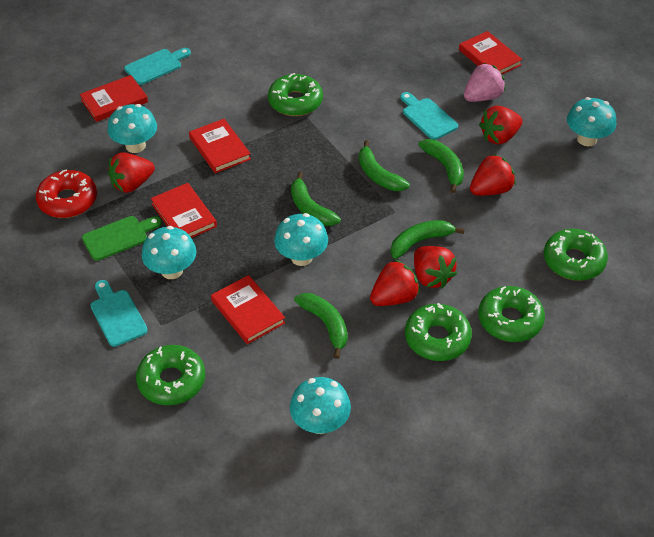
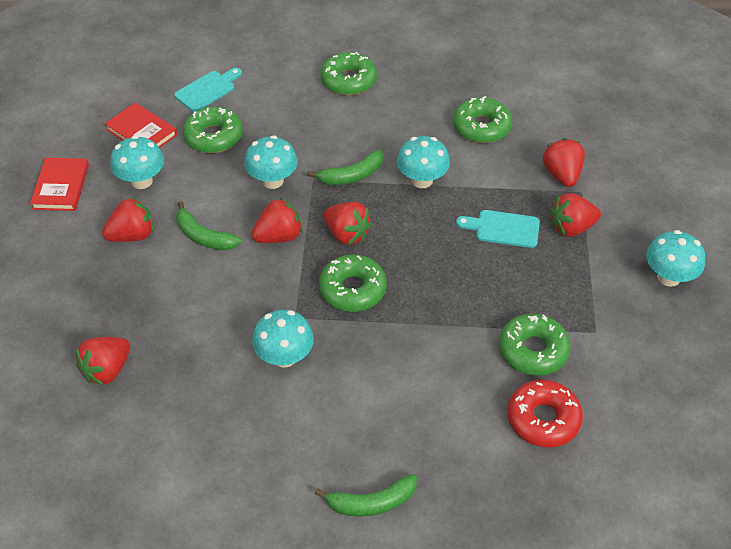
green banana: [291,172,341,226] [294,293,348,359] [359,140,410,191] [391,220,465,259] [418,139,464,193] = 5 -> [176,201,241,250] [307,150,383,185] [315,474,417,517] = 3
green cutting board: [82,216,162,261] = 1 -> none = 0
pink strawberry: [464,63,506,102] = 1 -> none = 0
red book: [80,75,148,122] [151,183,217,238] [189,119,251,173] [211,275,285,344] [459,31,522,74] = 5 -> [30,158,89,211] [105,102,177,148] = 2
red strawberry: [108,152,155,193] [370,260,420,306] [414,246,457,289] [470,154,516,196] [479,106,522,145] = 5 -> [76,337,130,386] [102,197,154,242] [251,198,303,243] [323,202,372,245] [543,138,585,187] [550,193,601,237] = 6
turquoise cutting board: [90,280,148,347] [124,48,191,85] [400,92,458,140] = 3 -> [174,68,242,112] [456,210,540,248] = 2

